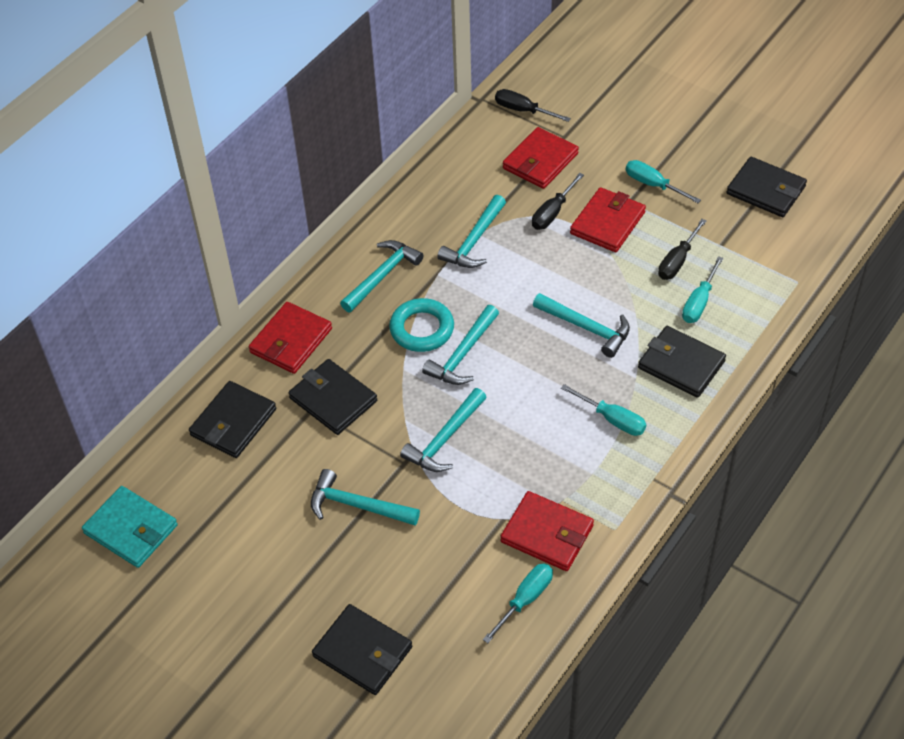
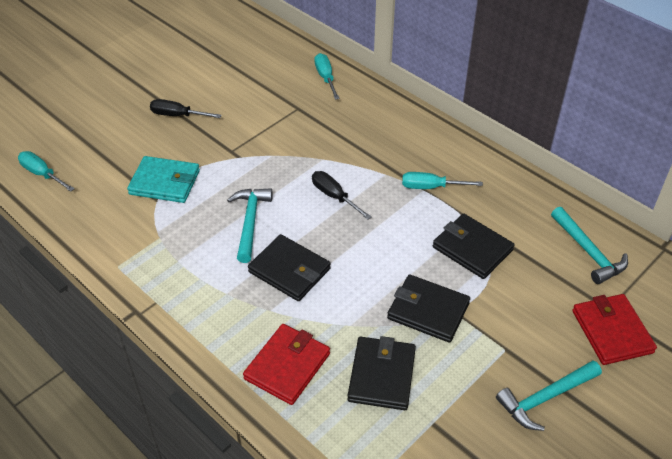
black screwdriver: [495,89,571,122] [532,173,584,230] [658,219,707,280] = 3 -> [150,99,222,118] [312,171,371,220] = 2
black wallet: [189,381,276,458] [289,359,377,435] [312,604,412,695] [638,326,726,398] [727,157,807,217] = 5 -> [248,234,331,301] [348,336,416,410] [387,274,470,343] [433,214,514,279] = 4
red wallet: [249,302,332,374] [500,491,594,571] [503,127,579,189] [570,187,646,252] = 4 -> [243,324,330,405] [572,294,657,365] = 2
turquoise hammer: [311,469,420,525] [340,240,424,312] [400,388,487,472] [422,305,499,385] [437,195,506,268] [533,293,630,358] = 6 -> [227,188,273,263] [496,360,602,431] [551,207,628,284] = 3
turquoise ring: [389,298,454,352] = 1 -> none = 0
turquoise screwdriver: [483,563,553,643] [561,384,646,436] [626,160,701,203] [682,256,724,323] = 4 -> [18,151,75,192] [314,53,340,100] [402,172,483,189] = 3

